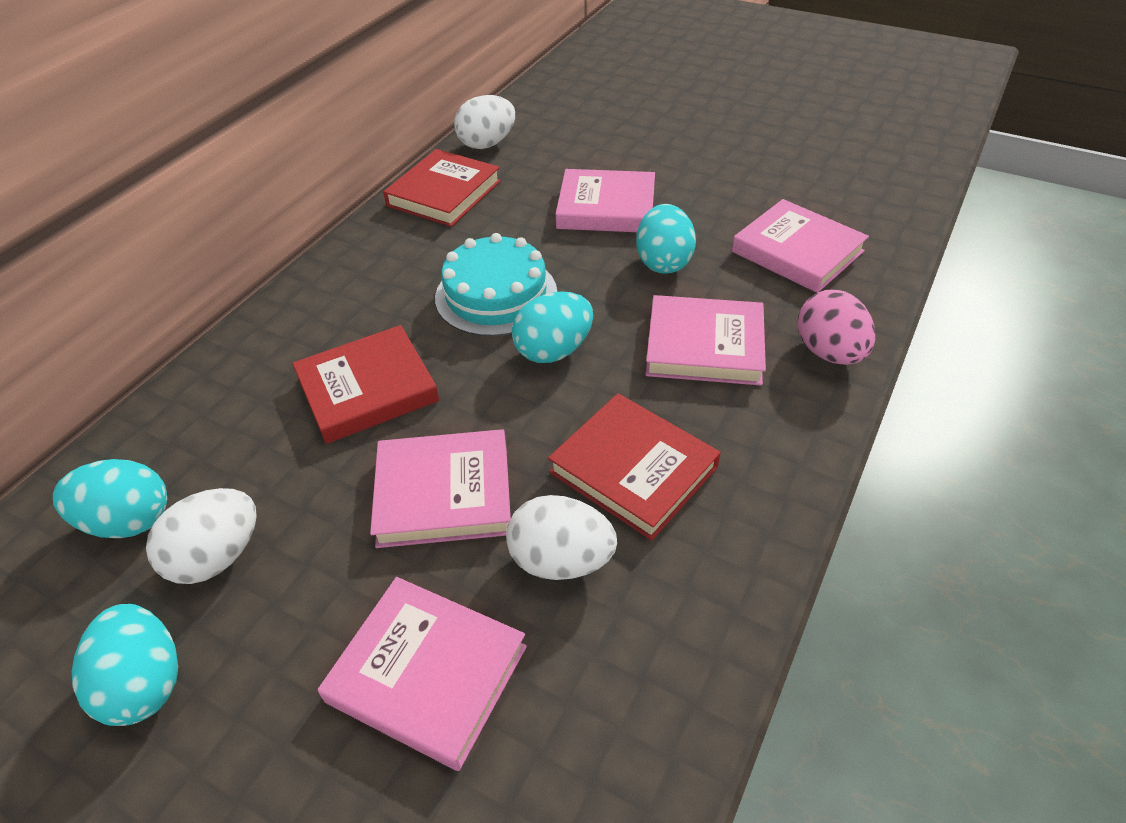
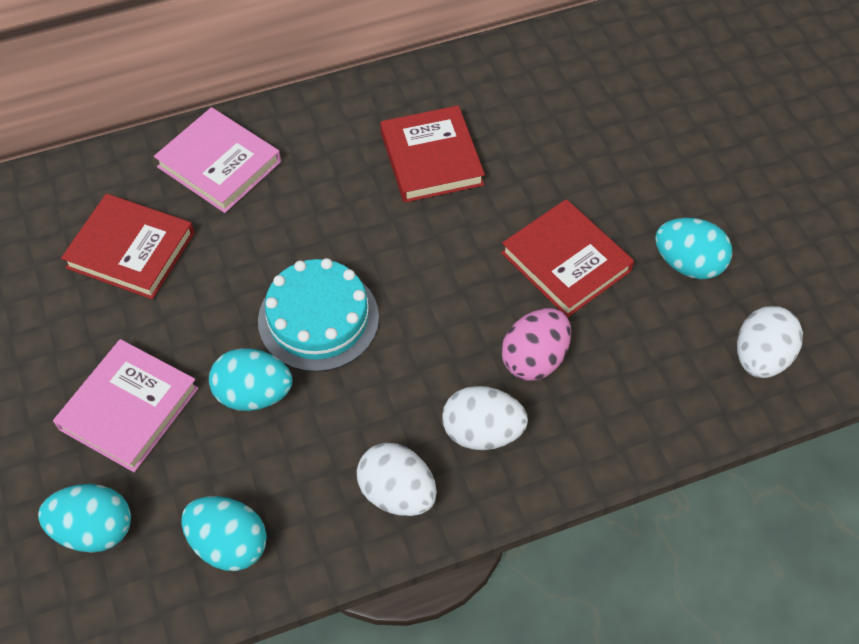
pink book: [318,577,527,771] [370,429,511,548] [556,169,655,232] [645,295,766,386] [732,199,869,293] = 5 -> [53,339,199,472] [154,107,281,213] = 2

